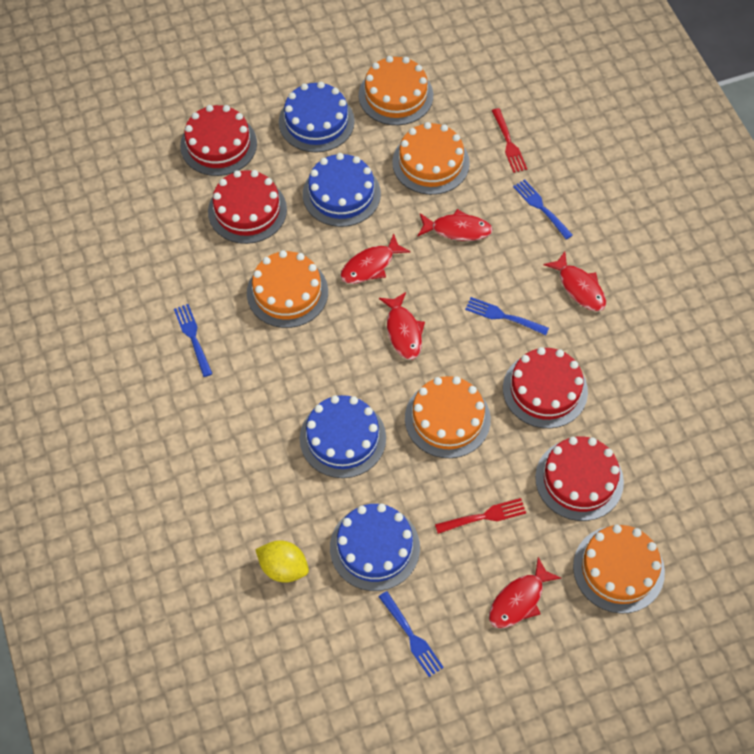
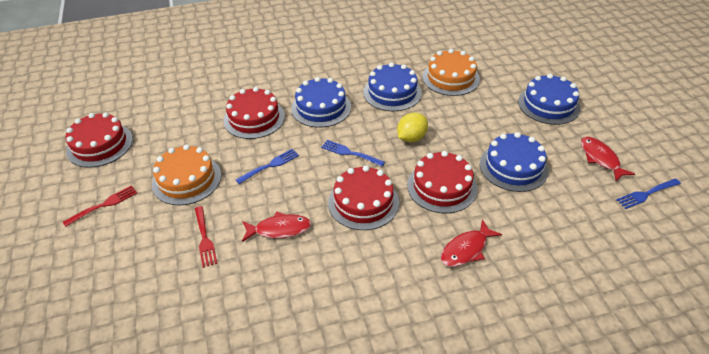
blue fork: [174,304,213,377] [379,591,444,677] [465,297,549,335] [513,179,573,240] = 4 -> [236,149,299,184] [321,140,385,167] [616,179,681,209] = 3
orange cake: [247,250,328,328] [359,56,433,125] [392,122,470,195] [405,376,491,458] [573,525,665,614] = 5 -> [152,144,221,205] [423,49,480,96] = 2
red fish: [340,234,411,284] [379,292,425,360] [417,209,493,241] [489,557,561,628] [543,252,606,311] = 5 -> [242,211,312,242] [441,219,502,267] [581,137,635,181] = 3

